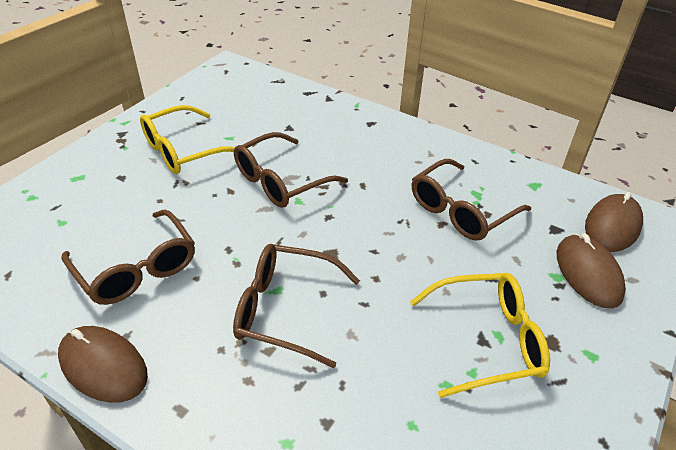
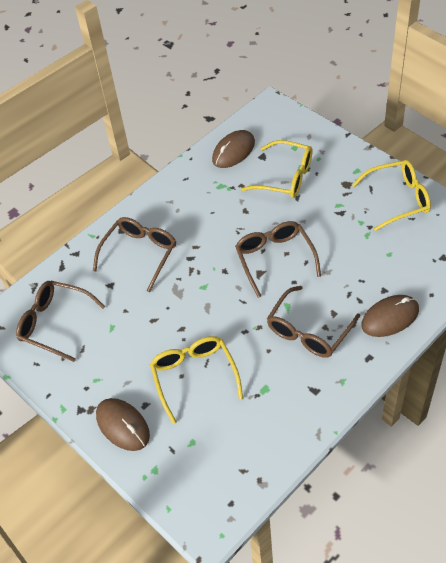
yellow glasses: [140,105,235,174] [410,273,550,398] = 2 -> [150,336,243,424] [241,140,313,198] [352,160,431,231] = 3

